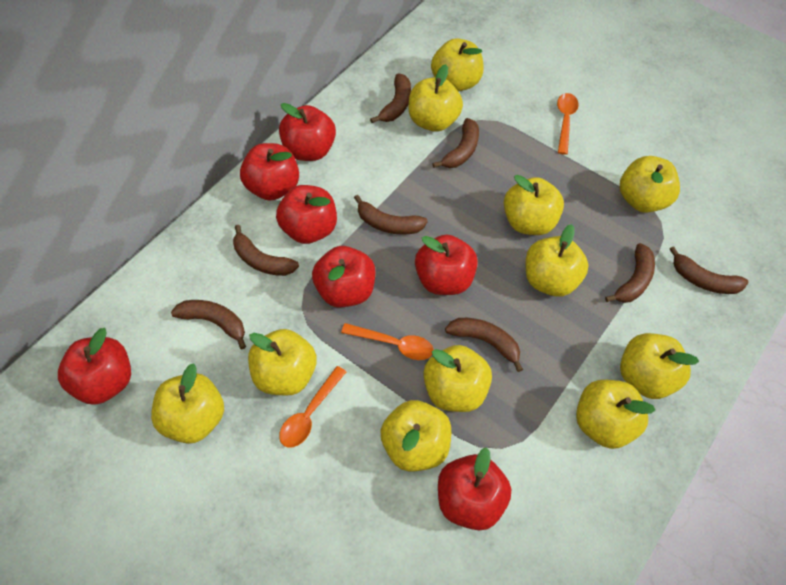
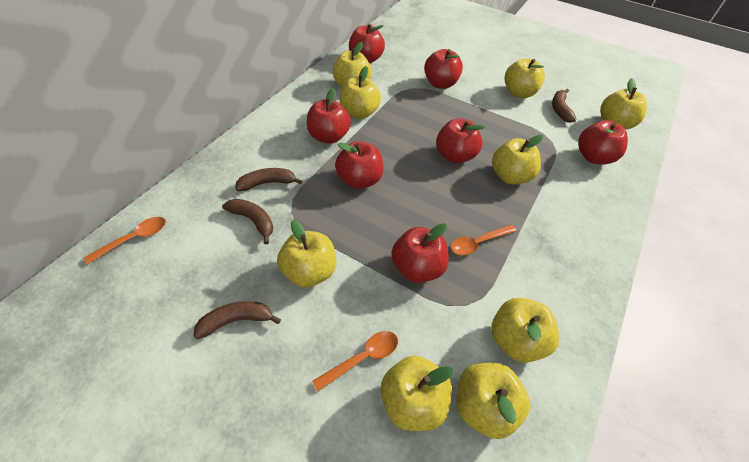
brown banana: [171,300,246,349] [233,225,299,276] [354,195,428,235] [370,74,411,123] [432,118,479,168] [445,318,523,372] [605,243,655,303] [670,247,748,294] = 8 -> [193,301,281,339] [222,199,273,244] [235,168,302,191] [552,89,577,123] = 4
yellow apple: [151,363,224,444] [248,329,317,396] [380,400,451,472] [409,64,463,132] [423,345,492,412] [431,38,484,92] [504,175,564,235] [526,224,589,297] [576,380,655,449] [620,156,680,213] [620,333,699,399] = 11 -> [277,220,336,288] [333,42,372,87] [339,66,381,119] [381,356,453,431] [456,363,530,439] [491,298,559,363] [492,135,543,184] [505,58,545,98] [600,78,647,130] = 9

